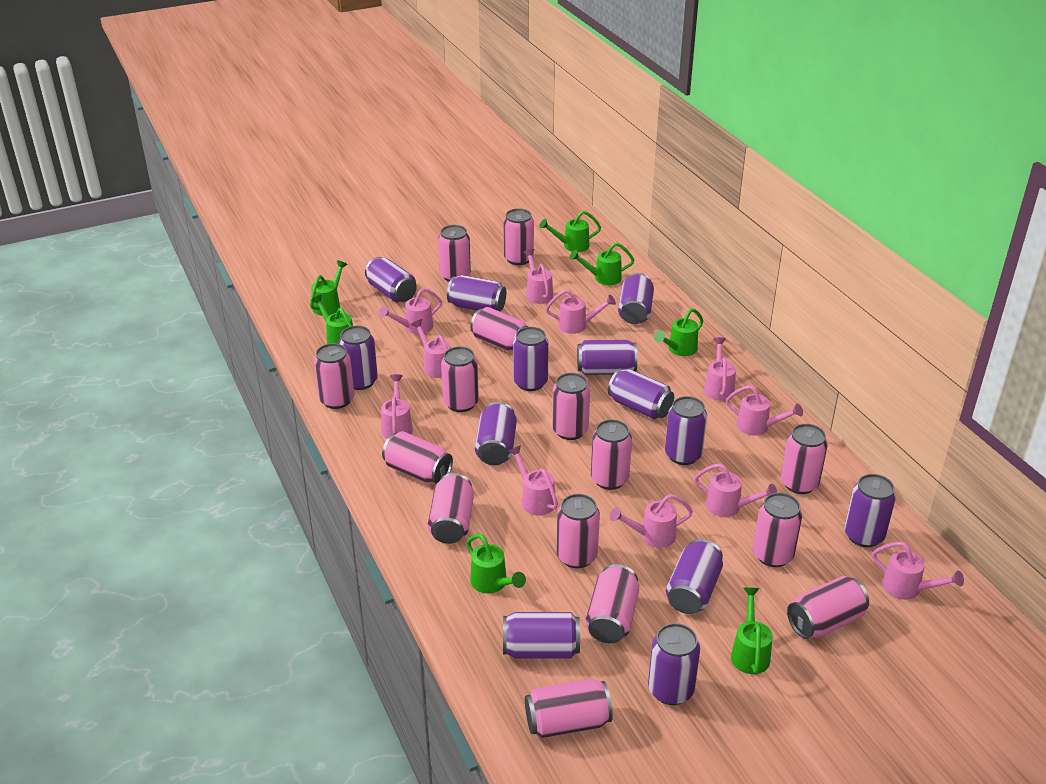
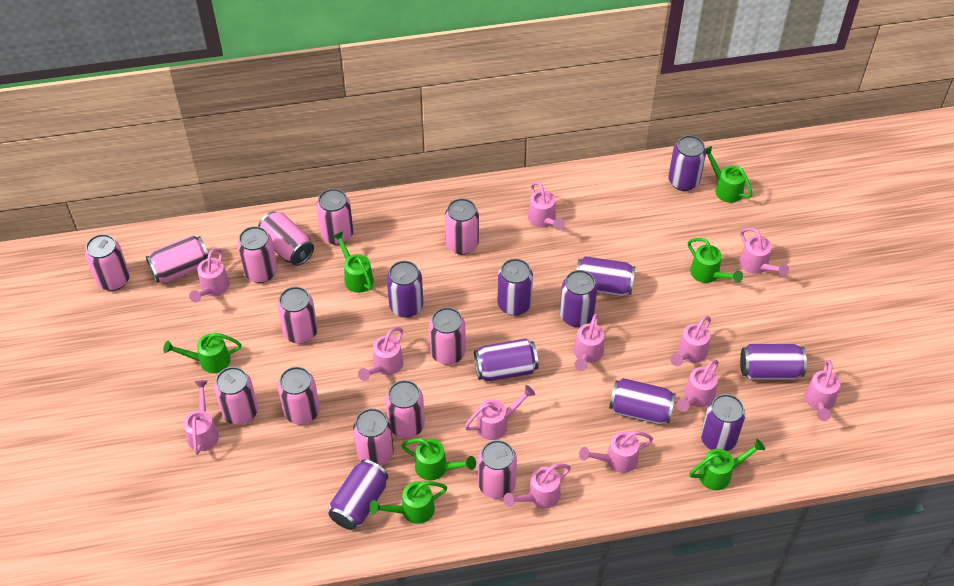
pink can: [314,343,354,409] [382,431,453,484] [428,473,474,544] [438,225,471,282] [441,346,479,412] [470,307,529,352] [503,208,534,265] [525,679,613,738] [552,373,590,440] [556,494,600,568] [585,564,639,643] [591,419,632,490] [753,493,802,567] [781,424,828,494] [787,576,869,639] = 15 -> [85,234,130,291] [146,235,208,283] [214,367,258,425] [237,226,278,283] [258,211,314,266] [277,287,318,344] [278,367,320,425] [316,188,354,245] [353,408,394,466] [386,380,425,438] [429,307,466,365] [445,198,479,255] [478,440,517,499] = 13
pink watering can: [379,288,442,334] [381,374,413,439] [411,319,451,378] [509,445,558,515] [523,249,553,304] [545,289,616,334] [610,494,693,548] [694,463,777,517] [704,337,736,401] [726,385,803,436] [872,542,964,600] = 11 -> [184,380,219,455] [189,248,230,302] [358,327,403,381] [464,385,535,440] [503,464,571,509] [528,182,565,230] [574,314,604,371] [579,431,653,473] [670,316,711,366] [677,360,719,412] [739,228,789,276] [805,360,840,421] = 12
purple can: [338,326,378,390] [365,257,417,303] [447,275,506,311] [475,402,517,465] [503,612,580,658] [513,327,549,391] [577,340,637,375] [608,368,674,419] [618,273,654,324] [648,623,700,705] [665,396,707,465] [666,539,723,614] [844,474,896,547] = 13 -> [328,459,388,530] [387,261,423,318] [474,339,539,381] [497,259,533,316] [560,270,597,327] [576,256,635,296] [609,378,676,424] [668,135,706,191] [701,394,745,451] [740,344,807,380] = 10

